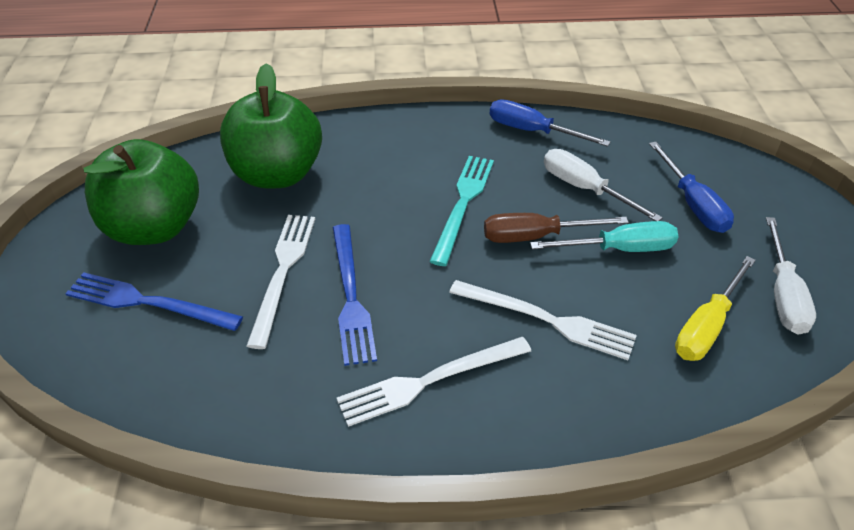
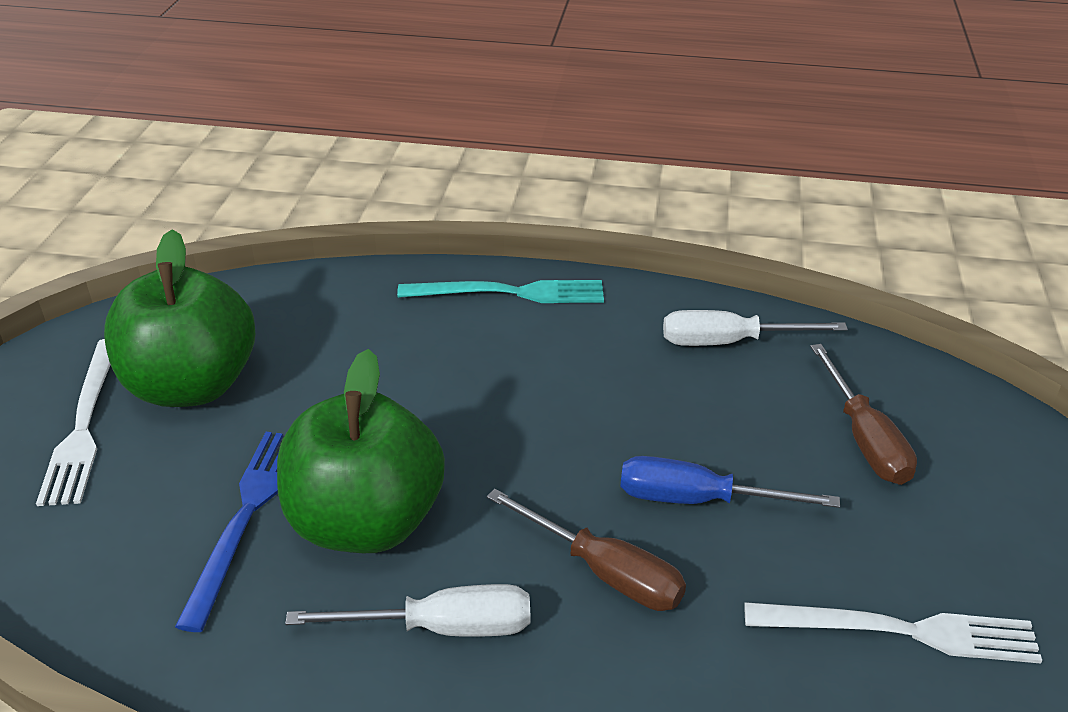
blue fork: [65,272,243,331] [333,224,377,366] = 2 -> [175,432,283,632] = 1
blue screwdriver: [490,99,611,147] [649,142,734,233] = 2 -> [620,456,840,508] = 1
brown screwdriver: [484,213,629,243] = 1 -> [487,489,686,611] [810,344,917,485] = 2
turquoise screwdriver: [530,221,679,252] = 1 -> none = 0
white fork: [247,215,315,349] [336,337,531,427] [449,280,637,360] = 3 -> [36,339,111,506] [744,602,1042,664] = 2
yellow screwdriver: [675,256,756,361] = 1 -> none = 0

